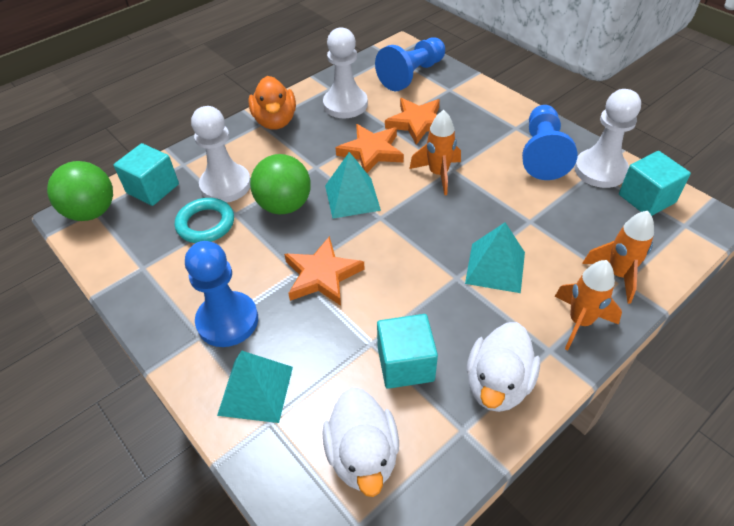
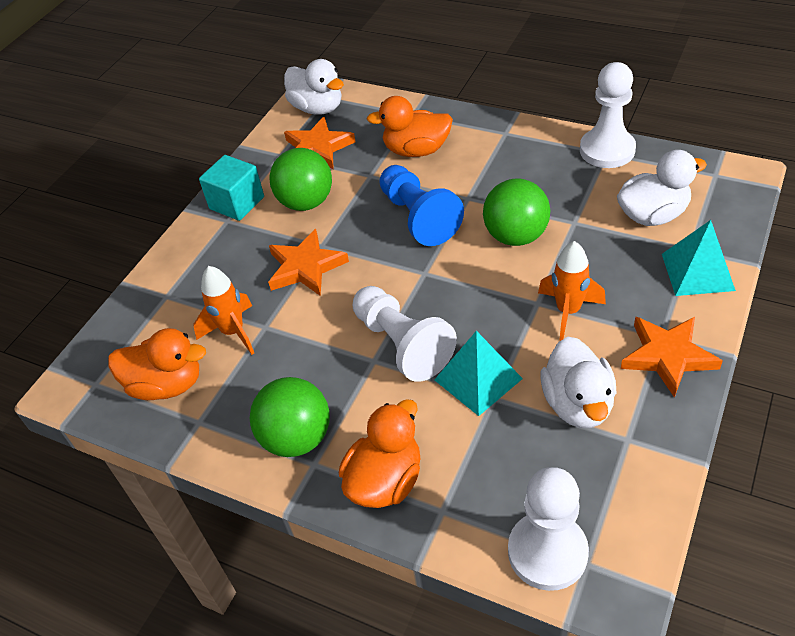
blue pawn: [185,241,258,347] [375,37,445,91] [522,105,577,180] = 3 -> [379,165,464,246] = 1
green ball: [47,161,113,221] [250,154,311,214] = 2 -> [249,377,330,457] [270,148,332,211] [483,178,550,246] = 3
orange duck: [249,76,296,130] = 1 -> [108,328,206,400] [339,399,420,508] [367,96,453,157] = 3
orange rocket: [409,110,461,195] [555,260,622,350] [582,211,654,304] = 3 -> [194,266,254,355] [538,241,606,341] = 2
turquoise cube: [114,143,179,206] [377,314,438,389] [619,151,691,216] = 3 -> [199,155,264,221] = 1
turquoise pyramid: [217,350,293,423] [325,152,381,219] [465,222,525,293] = 3 -> [434,331,523,416] [662,220,736,296] = 2
turquoise ring: [175,198,234,243] = 1 -> none = 0
white duck: [322,387,399,497] [467,322,540,412] = 2 -> [284,59,344,115] [540,337,617,428] [617,150,707,226] = 3

